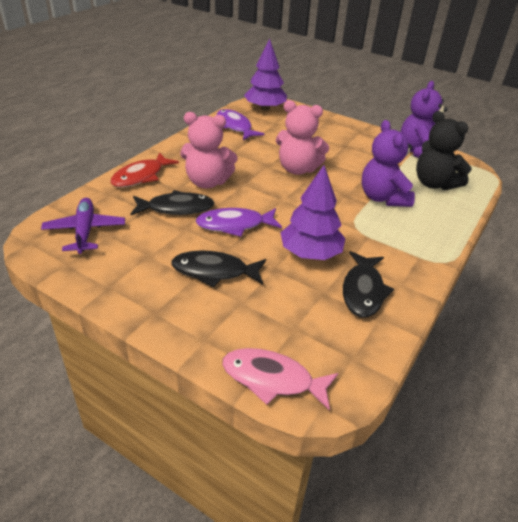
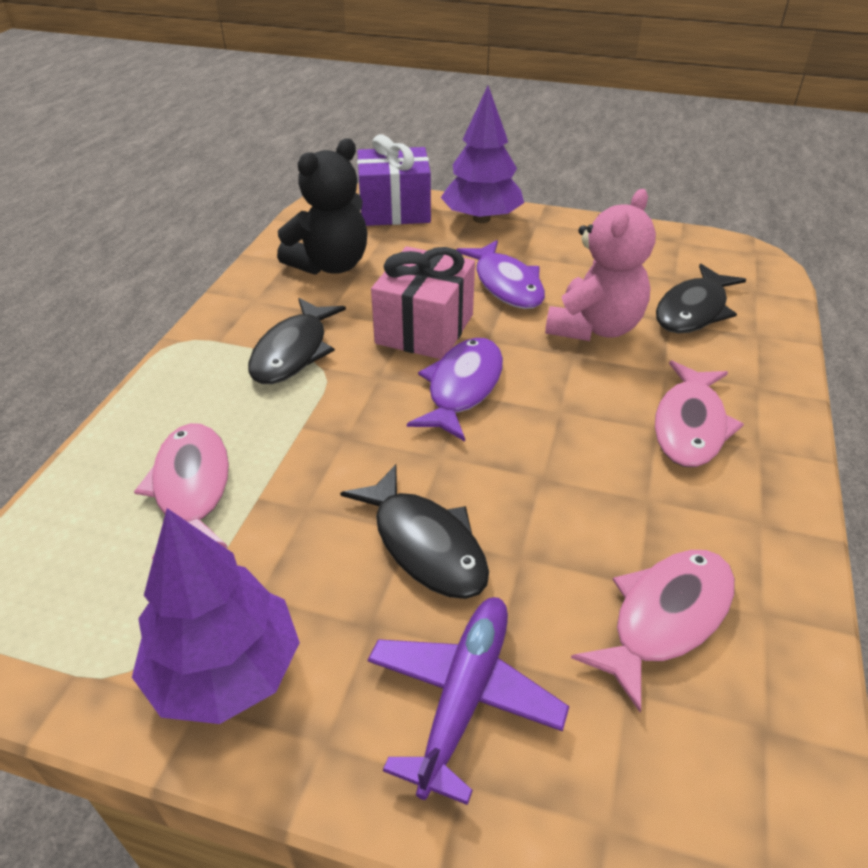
pink fish: [222,348,338,411] = 1 -> [134,423,229,559] [571,550,735,712] [655,360,744,467] = 3
pink gift: none = 0 -> [371,246,475,359] = 1
pink teddy bear: [180,112,238,188] [276,100,329,175] = 2 -> [545,189,656,341] = 1
purple gift: none = 0 -> [357,135,431,226] = 1
purple teddy bear: [362,120,415,207] [401,81,448,158] = 2 -> none = 0
red fish: [110,152,179,187] = 1 -> none = 0

